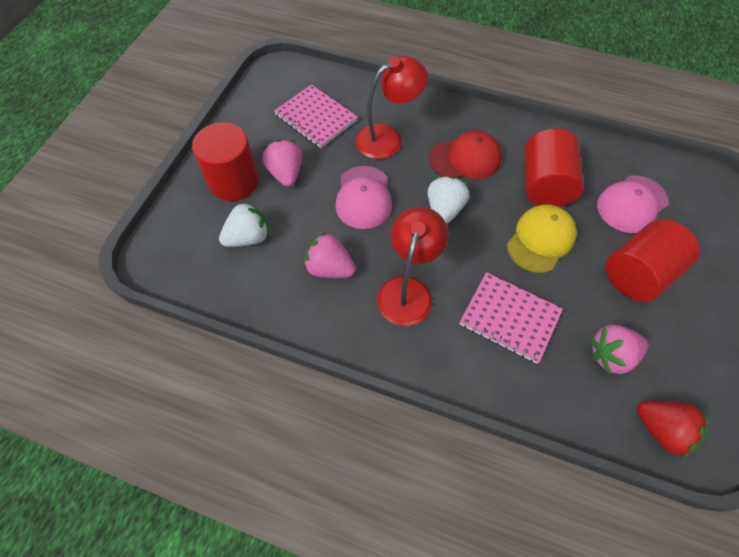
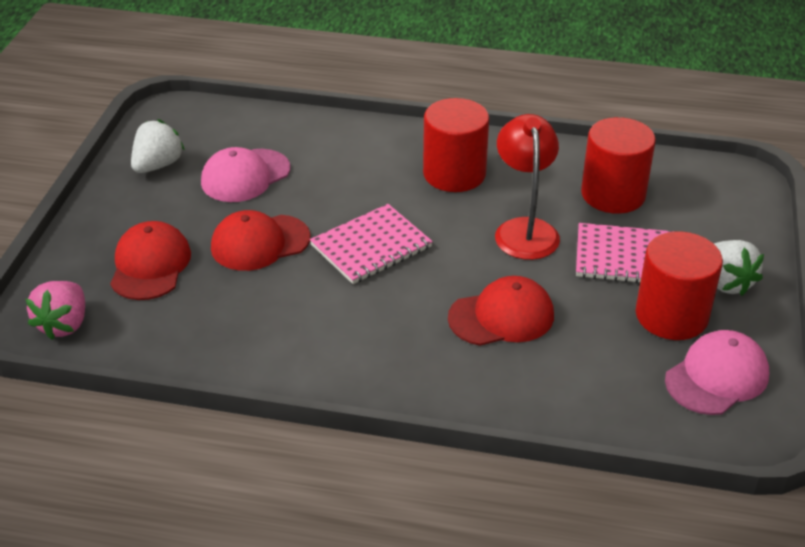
pink strawberry: [262,139,302,187] [304,232,355,278] [591,325,649,374] = 3 -> [26,281,85,340] = 1
red cap: [429,131,502,179] = 1 -> [110,221,191,300] [211,210,311,271] [448,276,554,346] = 3
red lamp: [355,56,428,159] [377,207,449,326] = 2 -> [495,114,560,260] = 1
red strawberry: [637,401,708,458] = 1 -> none = 0
yellow cap: [507,205,577,273] = 1 -> none = 0

